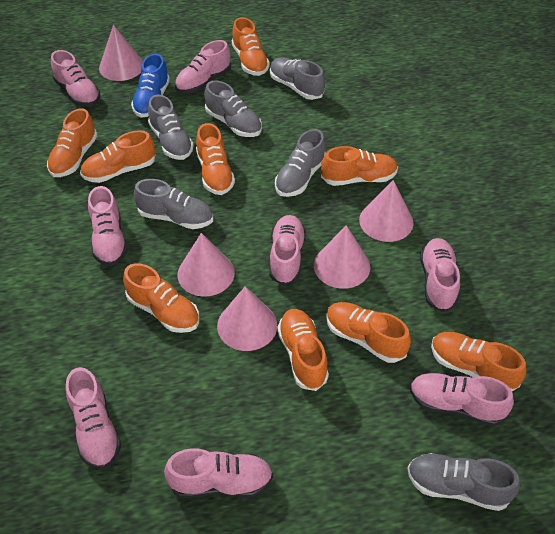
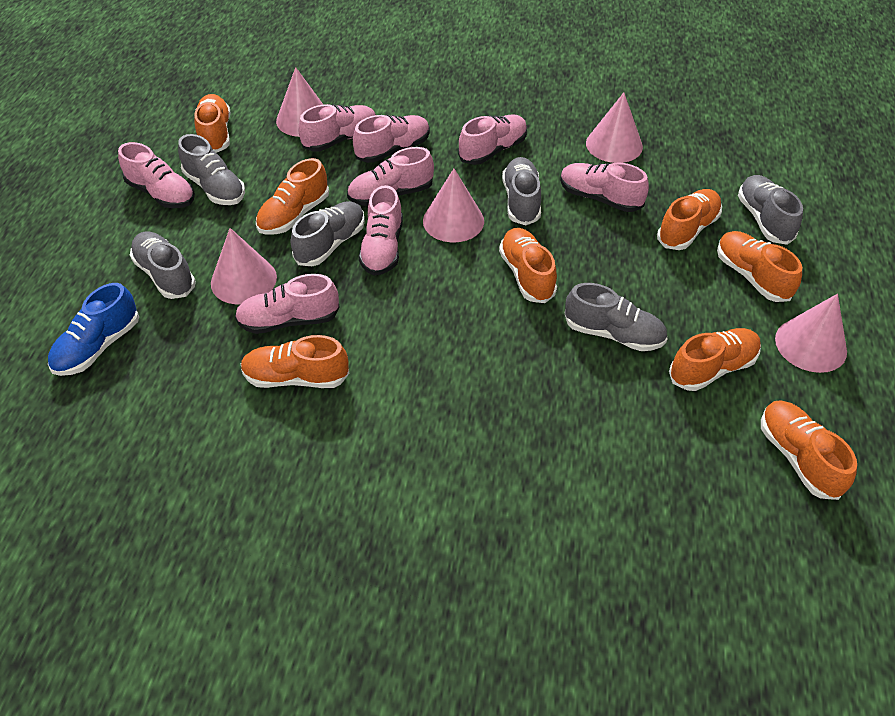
orange shoe: [47,108,97,177] [80,130,155,183] [123,263,199,333] [196,123,235,195] [232,17,270,76] [277,309,329,391] [321,146,398,186] [326,302,411,363] [431,332,526,391] = 9 -> [194,94,230,153] [241,335,349,388] [256,158,329,235] [499,228,557,303] [657,189,722,250] [669,328,761,391] [717,231,802,302] [761,400,857,500] = 8

